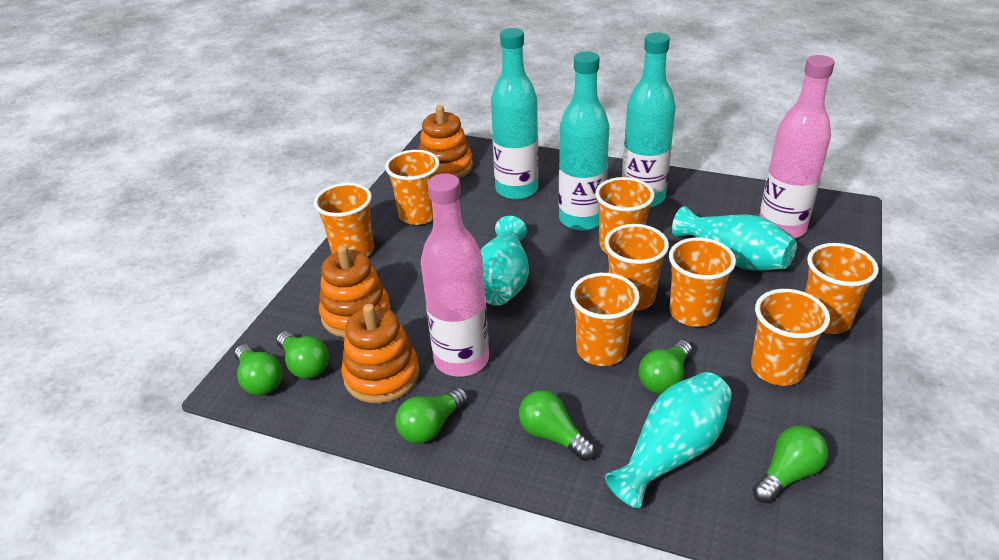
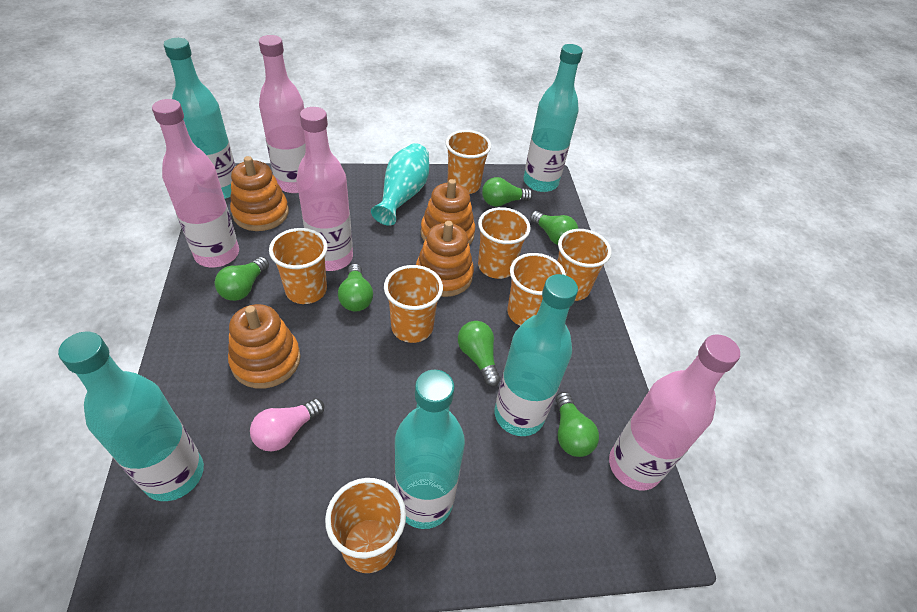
orange cup: [314,183,374,256] [385,150,440,225] [570,273,640,366] [595,177,655,254] [604,224,669,311] [669,237,736,327] [751,289,830,386] [805,243,879,334] = 8 -> [269,228,328,304] [325,478,406,573] [384,265,443,343] [446,130,491,194] [478,207,531,279] [507,253,566,326] [557,229,611,301] = 7
orange stacking toy: [319,245,391,338] [341,304,420,403] [419,105,473,179] = 3 -> [228,304,301,389] [230,156,289,231] [416,221,474,297] [421,179,475,245] = 4
pink bottle: [421,173,489,377] [759,55,835,238] = 2 -> [152,99,239,267] [259,35,306,193] [296,107,353,271] [609,334,740,490] = 4
pink light bulb: none = 0 -> [250,398,324,452] = 1
turquoise bottle: [491,28,539,200] [559,51,609,231] [622,32,676,208] = 3 -> [58,332,204,501] [164,38,236,199] [395,370,465,529] [494,274,578,436] [523,44,583,192] = 5
turquoise vase: [480,216,529,306] [605,372,732,508] [672,206,797,271] = 3 -> [371,143,429,226] = 1

